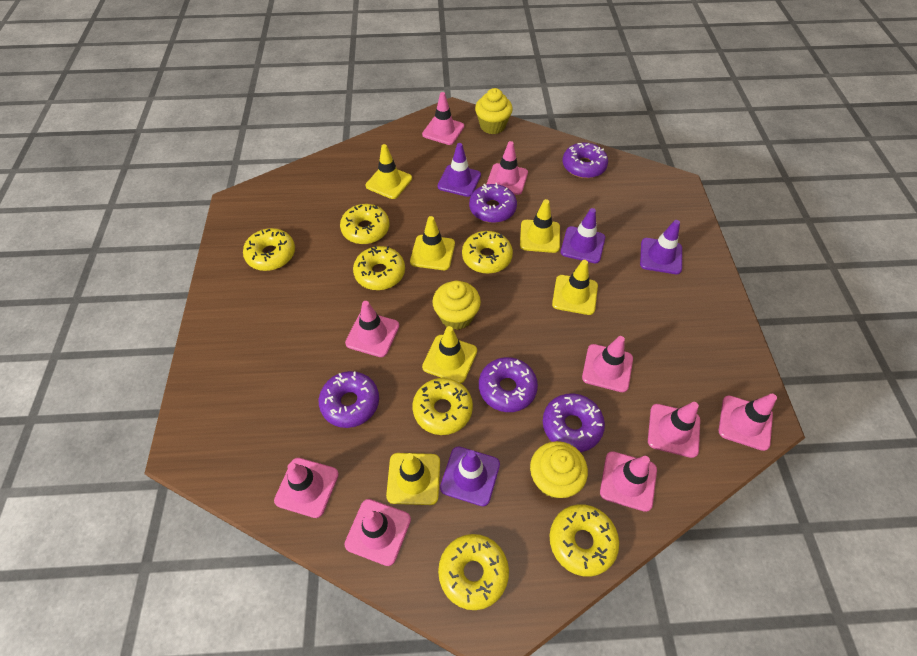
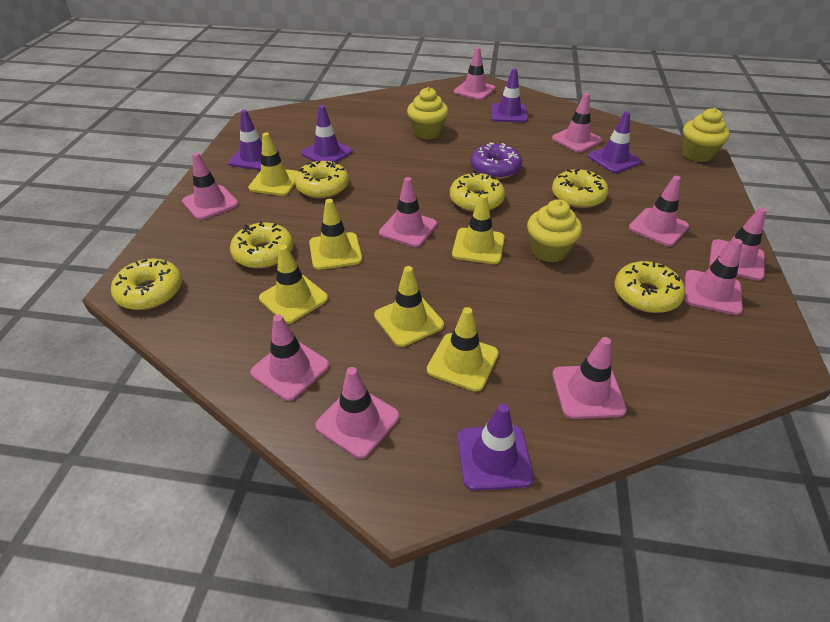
pink traffic cone: [274,458,339,518] [344,499,411,566] [345,301,399,357] [422,92,464,145] [487,141,528,195] [582,336,633,392] [600,451,657,512] [648,402,700,458] [719,394,777,451] = 9 -> [182,152,238,220] [250,314,329,401] [315,367,399,458] [379,177,437,247] [454,47,496,100] [552,93,602,152] [552,337,627,419] [629,176,689,246] [684,239,743,315] [709,207,767,281] = 10
purple donut: [319,371,379,428] [469,183,517,223] [479,357,538,412] [543,393,605,452] [563,142,608,178] = 5 -> [470,143,522,179] = 1
purple traffic cone: [438,143,481,197] [440,447,500,507] [561,208,605,263] [640,220,682,274] = 4 -> [228,110,279,170] [301,105,353,163] [458,403,534,491] [491,68,528,122] [588,111,642,173] = 5
yellow donut: [243,228,295,271] [340,204,389,244] [353,245,405,290] [413,378,473,435] [438,534,509,610] [462,231,513,274] [550,504,619,577] = 7 -> [111,259,182,310] [230,221,293,269] [295,161,349,199] [450,173,505,212] [552,169,608,208] [615,261,685,313] = 6

